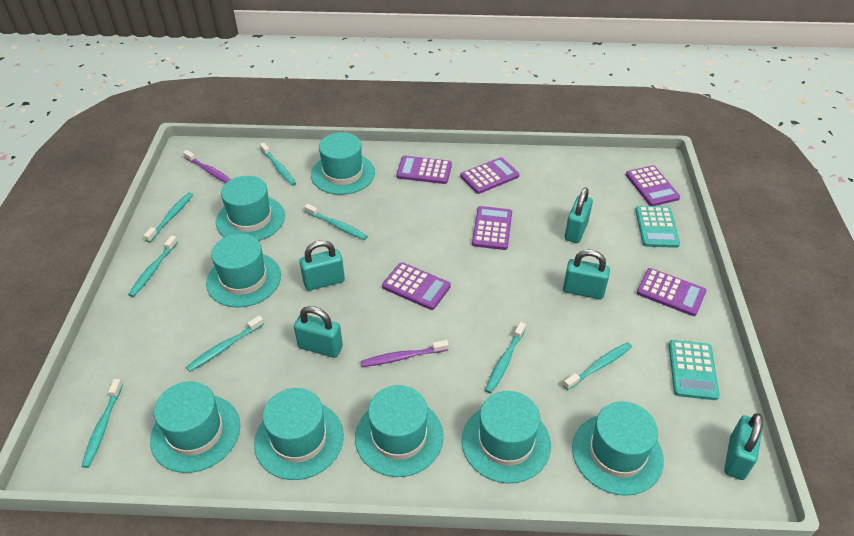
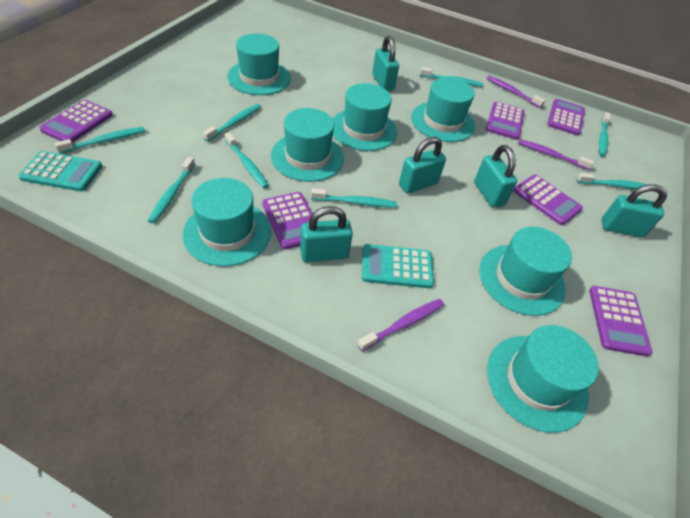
purple toothbrush: [183,150,231,183] [361,340,448,367] = 2 -> [357,299,444,351] [487,76,545,108] [518,139,594,170] = 3
turquoise hat: [150,381,240,473] [206,234,281,307] [216,176,285,241] [254,388,344,480] [311,132,375,195] [355,385,444,477] [462,391,551,484] [572,402,664,496] = 8 -> [182,178,271,267] [227,33,291,95] [271,108,344,182] [333,83,397,151] [411,78,475,142] [479,227,572,316] [487,325,599,433] = 7

